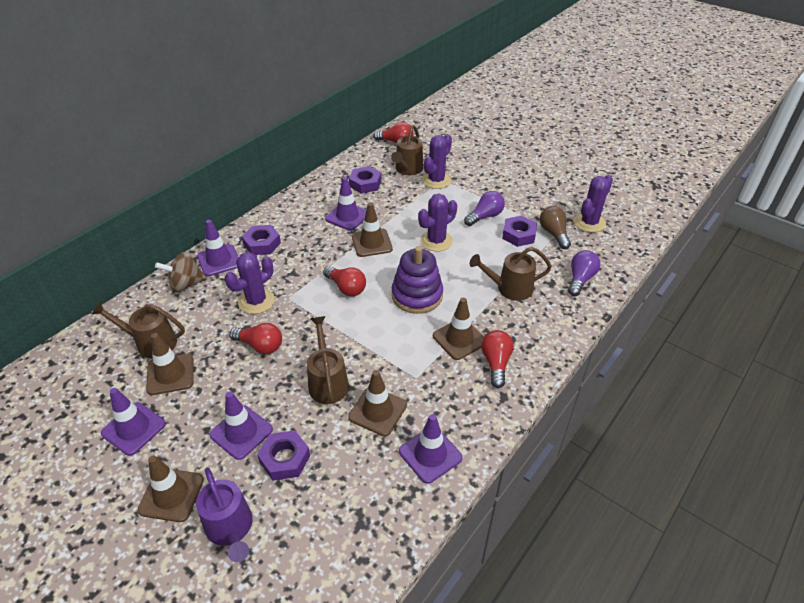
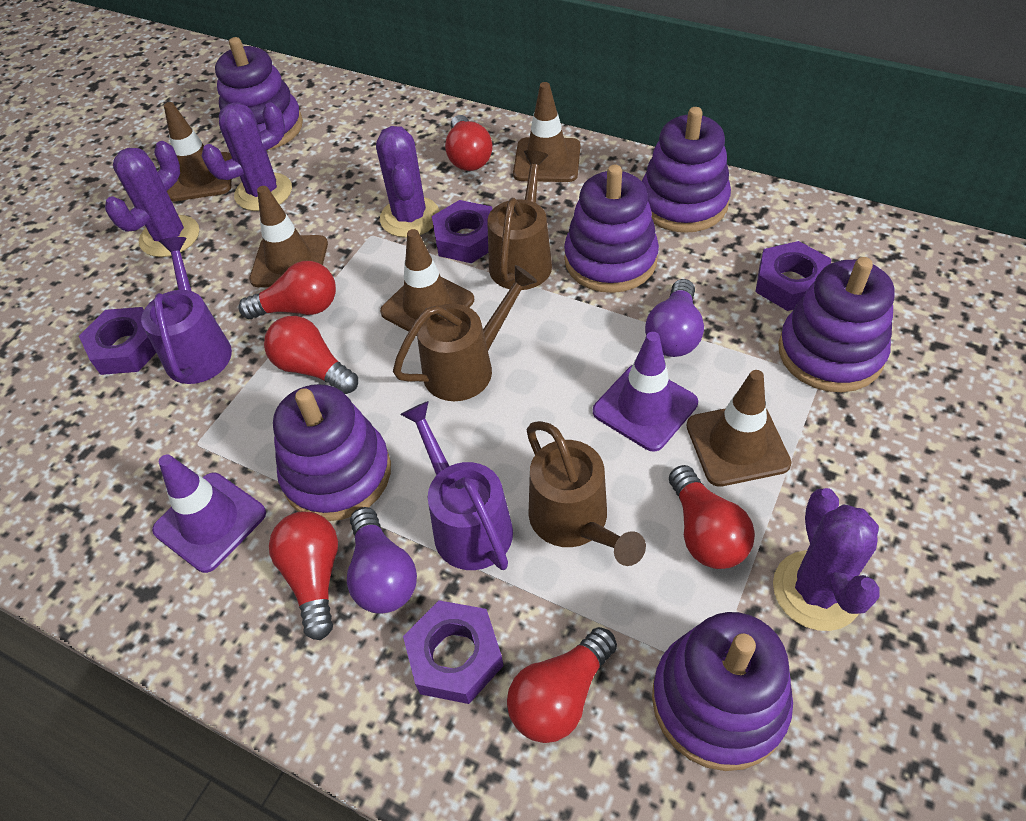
brown light bulb: [540,206,571,249] = 1 -> none = 0
brown spinning top: [155,252,207,292] = 1 -> none = 0
brown watering can: [92,302,185,359] [307,316,349,404] [391,125,424,175] [470,247,552,301] = 4 -> [393,265,537,401] [487,150,552,290] [527,421,646,566] = 3
purple stacking toy: [392,246,443,314] = 1 -> [215,37,303,151] [273,384,391,521] [564,165,659,293] [642,107,731,233] [652,612,793,771] [778,257,895,392] = 6
purple traffic cone: [101,388,166,456] [197,220,238,276] [210,391,273,460] [325,177,366,231] [399,414,463,484] = 5 -> [152,454,266,573] [593,332,698,452] = 2
purple watering can: [196,467,253,562] = 1 -> [141,237,232,384] [400,401,513,570] = 2
red light bulb: [229,323,282,354] [323,266,366,296] [373,122,414,143] [481,330,514,388] = 4 -> [238,261,336,319] [264,316,358,394] [269,511,338,640] [445,115,493,171] [507,627,617,743] [669,465,755,569] = 6

